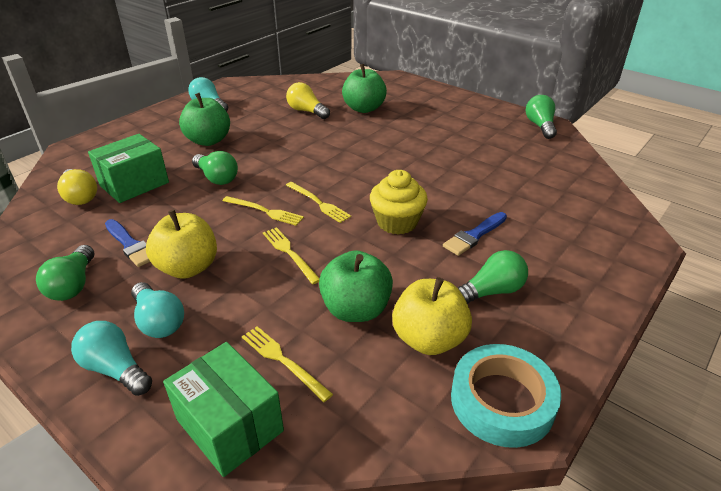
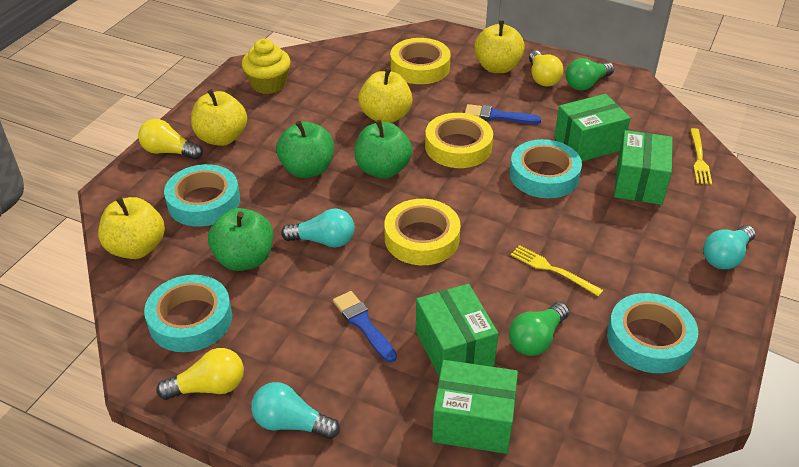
green box: [88,134,169,203] [163,342,284,477] = 2 -> [416,284,498,377] [432,360,518,454] [554,94,631,161] [614,130,673,205] = 4
green light bulb: [36,245,94,301] [192,151,238,185] [458,250,528,304] [525,95,557,139] = 4 -> [509,302,569,356] [566,58,614,90] = 2
turquoise tape: [451,344,561,448] = 1 -> [144,275,232,352] [164,164,240,227] [510,139,582,198] [607,293,698,373] = 4
yellow apple: [146,210,217,279] [392,277,472,355] = 2 -> [98,197,165,259] [191,89,247,146] [358,68,412,123] [474,20,525,73] = 4
yellow fork: [223,196,304,226] [242,326,333,402] [263,227,320,284] [286,182,351,223] = 4 -> [510,245,603,297] [690,128,712,185] = 2
yellow light bulb: [57,169,97,205] [286,82,330,119] = 2 -> [138,119,203,159] [156,348,244,400] [529,50,563,86] = 3
yellow tape: none = 0 -> [384,199,461,265] [390,38,451,84] [425,113,493,168] = 3

